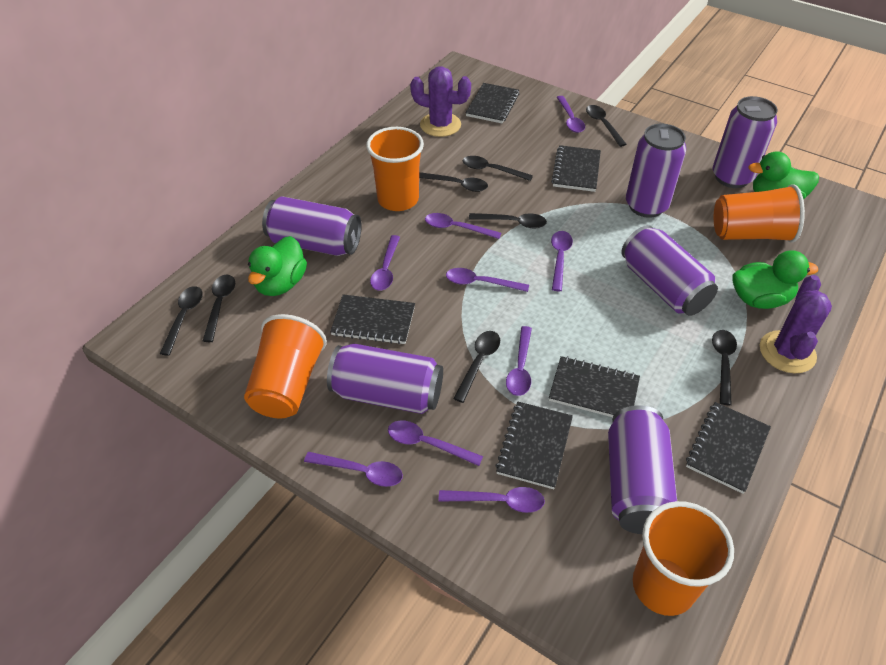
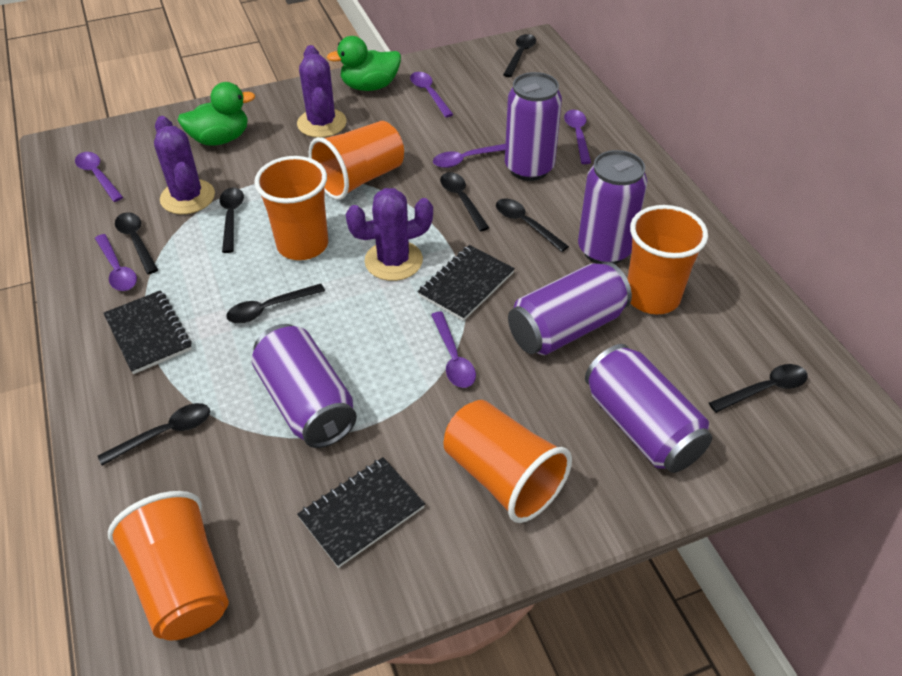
black notebook: [330,294,415,345] [466,83,519,124] [495,402,573,489] [549,356,640,417] [551,145,601,192] [686,402,771,494] = 6 -> [103,290,192,374] [297,457,425,568] [418,245,515,321] = 3
green duck: [248,236,307,296] [732,250,818,309] [748,151,819,200] = 3 -> [178,82,255,145] [327,36,401,91] = 2
orange cup: [244,314,327,418] [366,127,424,211] [633,501,734,616] [714,184,805,243] = 4 -> [108,491,229,641] [254,156,328,260] [309,121,404,200] [443,400,572,523] [627,205,708,314] = 5
purple cactus: [410,66,471,137] [760,275,832,373] = 2 -> [154,116,215,214] [297,45,347,137] [346,188,433,281] = 3
purple can: [262,196,362,256] [327,344,443,414] [608,405,677,534] [621,225,718,316] [626,124,686,218] [713,96,778,188] = 6 -> [252,324,357,448] [505,72,562,181] [508,262,632,355] [578,150,647,264] [585,344,712,473] = 5
purple spoon: [304,452,403,487] [370,235,400,291] [388,420,483,466] [425,213,501,239] [439,487,545,513] [446,268,529,292] [506,326,532,396] [551,231,573,291] [557,96,585,133] = 9 -> [75,152,123,202] [95,234,137,291] [410,72,454,117] [431,312,476,388] [433,144,505,168] [564,110,591,164] = 6

